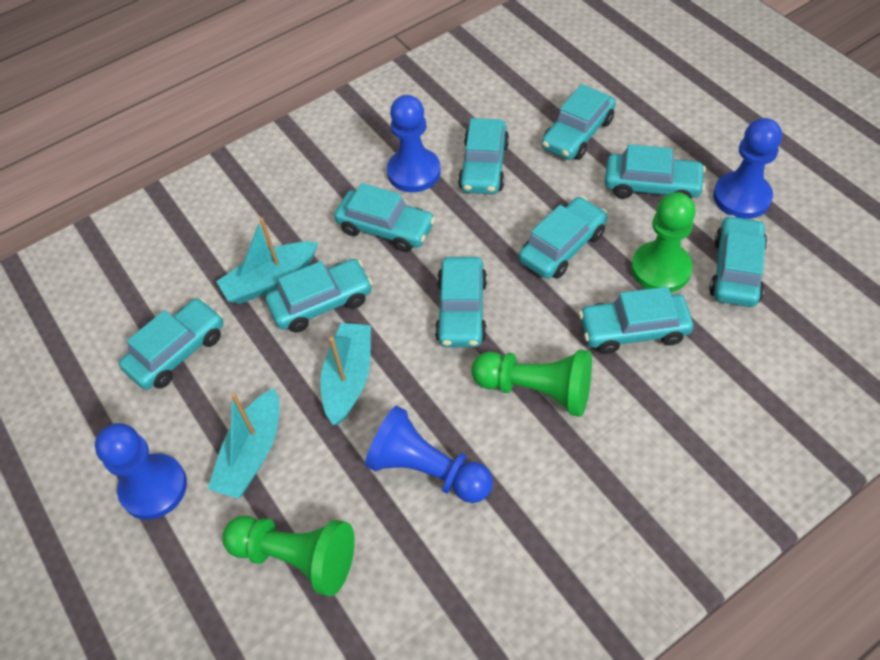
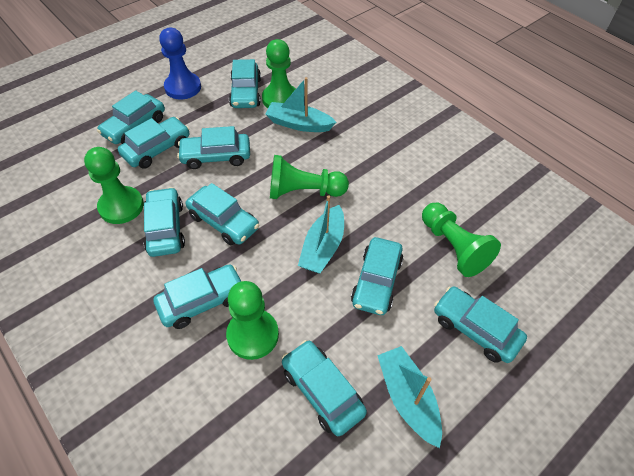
blue pawn: [95,423,187,520] [365,406,493,503] [387,95,441,192] [713,118,782,219] = 4 -> [159,28,201,99] = 1
green pawn: [223,516,355,596] [471,350,592,417] [631,192,696,292] = 3 -> [84,147,144,224] [226,281,279,360] [262,39,296,108] [270,155,349,199] [422,203,501,277] = 5

